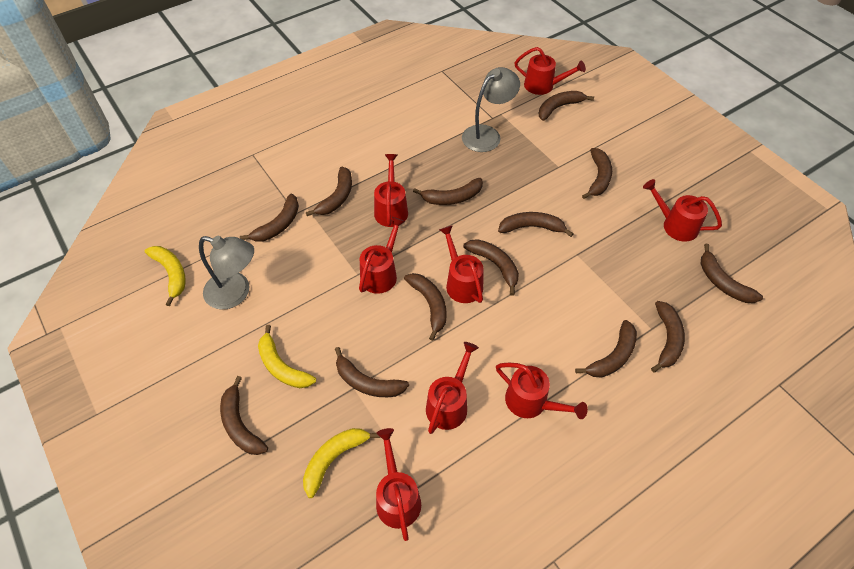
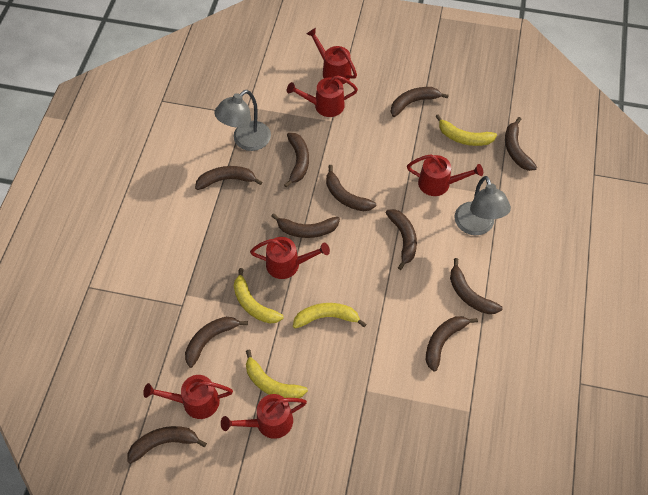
brown banana: [220,376,268,455] [240,194,299,242] [306,166,352,216] [335,347,409,397] [404,273,447,341] [413,178,483,205] [463,239,519,296] [498,212,573,237] [539,91,594,121] [575,320,637,377] [582,148,612,199] [651,301,685,372] [701,244,763,303] = 13 -> [127,426,207,464] [185,317,248,368] [195,166,262,190] [271,213,340,238] [284,133,309,188] [326,165,376,211] [386,209,417,270] [391,87,449,117] [426,316,478,372] [450,258,503,314] [505,117,537,171] = 11
red watering can: [359,217,405,294] [374,154,408,227] [376,428,421,541] [426,342,479,434] [439,225,483,303] [496,363,588,419] [515,47,586,95] [643,179,722,242] = 8 -> [143,375,233,419] [221,394,307,439] [250,237,330,279] [287,75,358,117] [306,28,357,84] [407,154,483,196] = 6
yellow banana: [145,246,186,306] [258,325,316,388] [303,428,380,498] = 3 -> [234,268,283,324] [246,350,308,398] [293,303,366,328] [435,115,497,146] = 4

